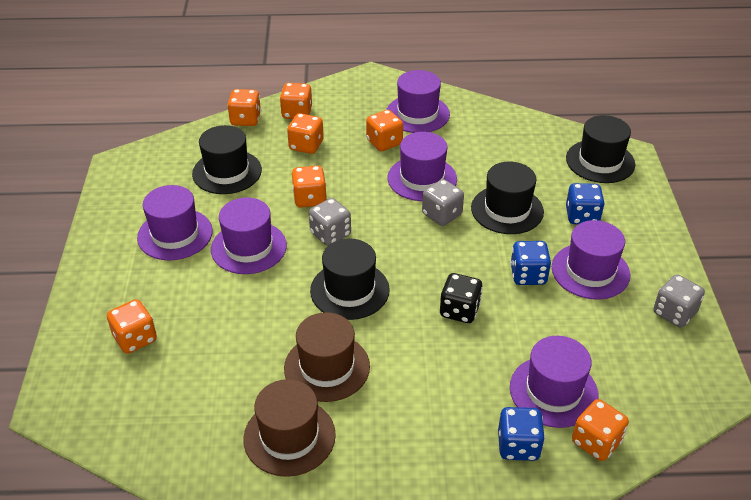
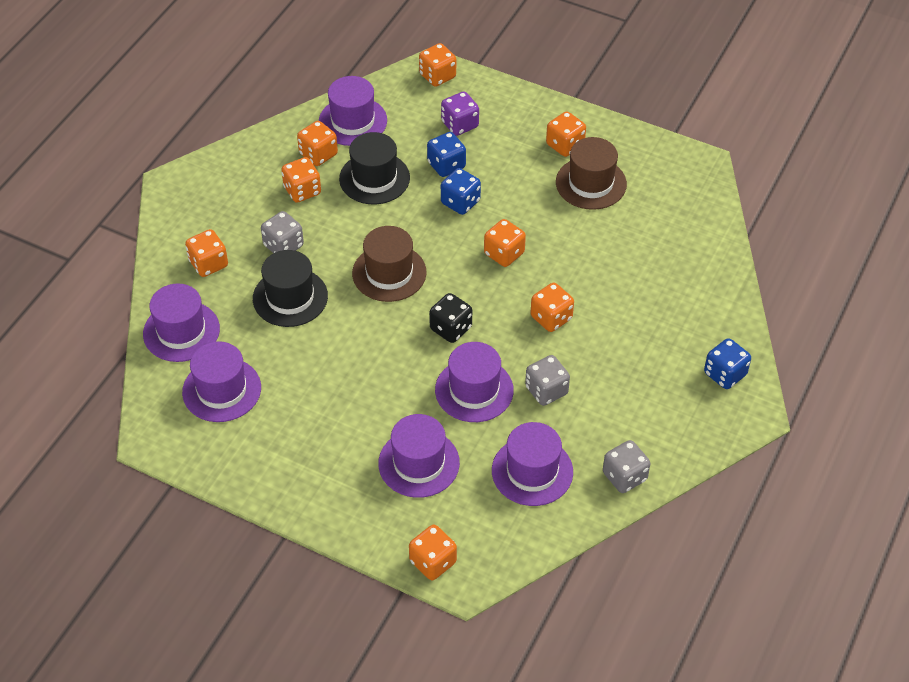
black hat: [192,125,262,194] [310,239,390,320] [471,162,544,234] [566,115,635,183] = 4 -> [253,250,328,327] [339,132,410,204] = 2
orange dice: [107,299,157,354] [227,89,261,126] [280,83,312,119] [287,113,324,154] [292,166,327,207] [366,110,403,151] [572,399,629,461] = 7 -> [185,229,228,277] [281,157,321,203] [297,121,338,166] [409,525,457,580] [419,43,456,87] [484,219,526,267] [531,283,574,332] [546,111,586,157] = 8
purple dice: none = 0 -> [441,92,479,136] = 1

